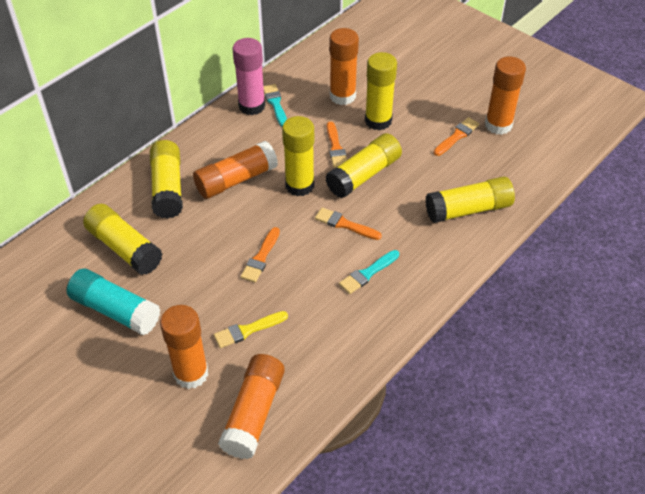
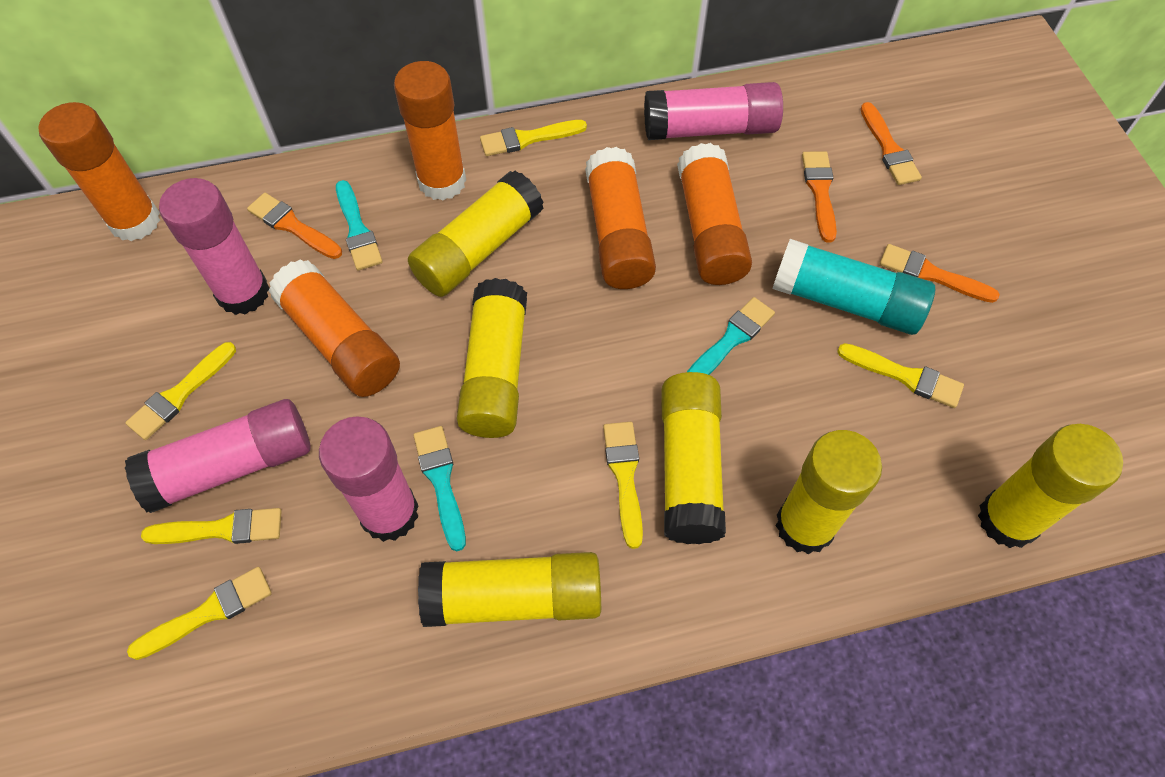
pink glue stick: [233,38,265,115] = 1 -> [125,399,310,513] [159,178,269,315] [319,416,419,542] [644,82,783,140] = 4
turquoise brush: [263,84,287,127] [339,250,399,294] = 2 -> [336,180,383,271] [413,426,466,551] [687,297,775,375] = 3
yellow brush: [214,311,288,348] = 1 -> [125,342,236,440] [127,567,272,660] [141,508,282,544] [480,120,587,156] [603,422,643,549] [837,343,964,408] = 6

